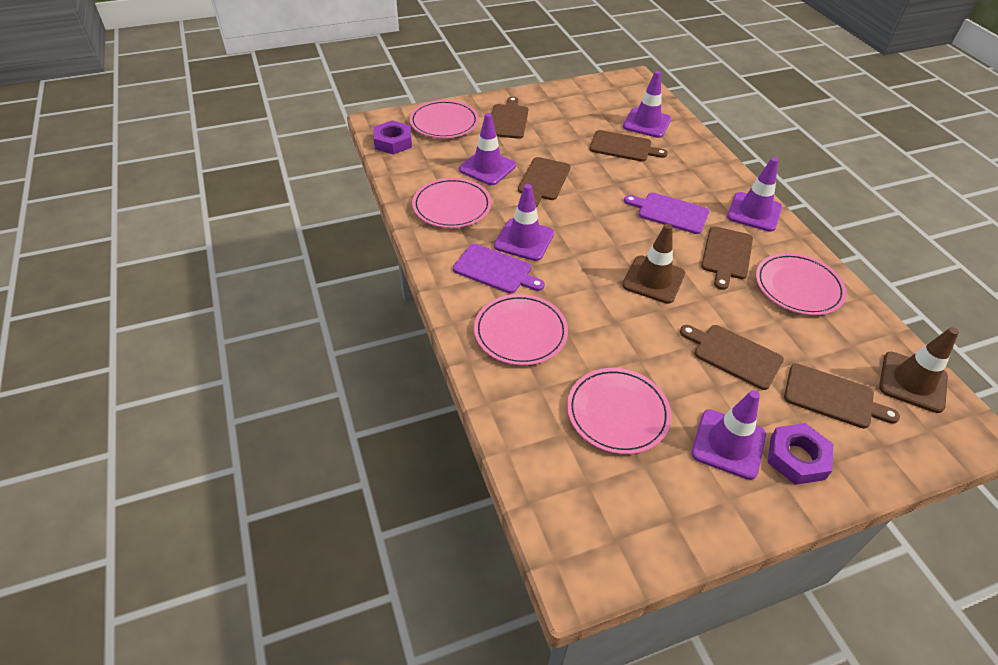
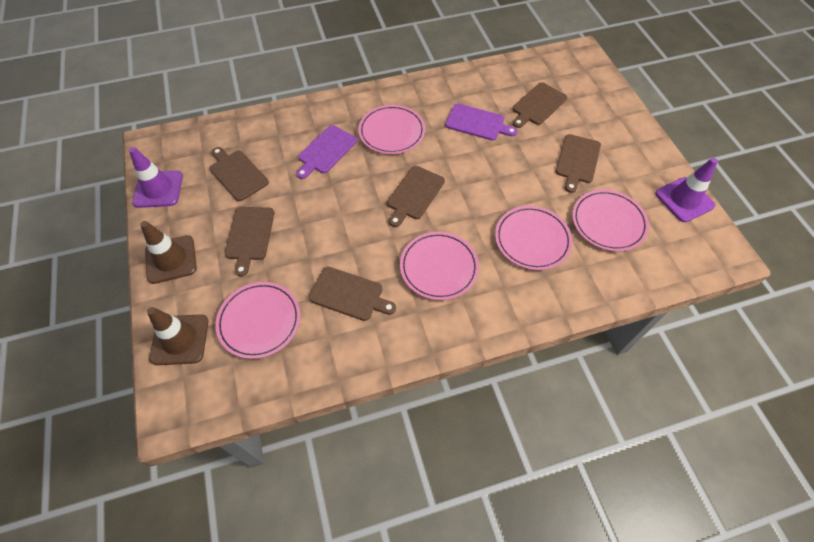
purple nut: [374,120,412,154] [768,423,834,485] = 2 -> none = 0
purple traffic cone: [459,113,516,185] [494,184,554,261] [623,71,671,138] [692,390,766,480] [727,157,782,232] = 5 -> [129,147,183,208] [655,158,718,222] = 2

